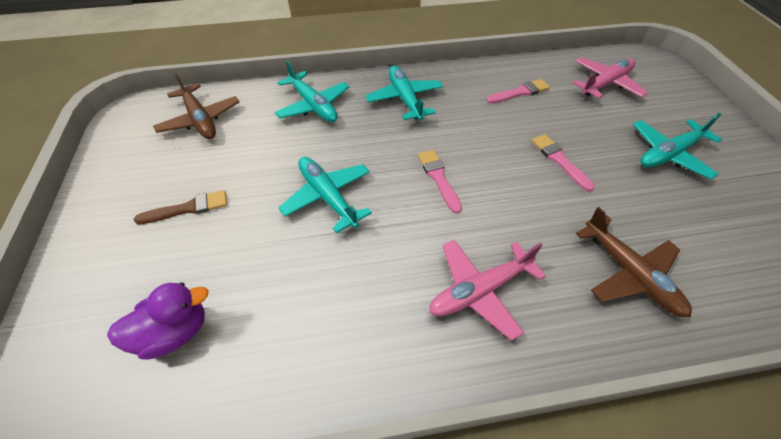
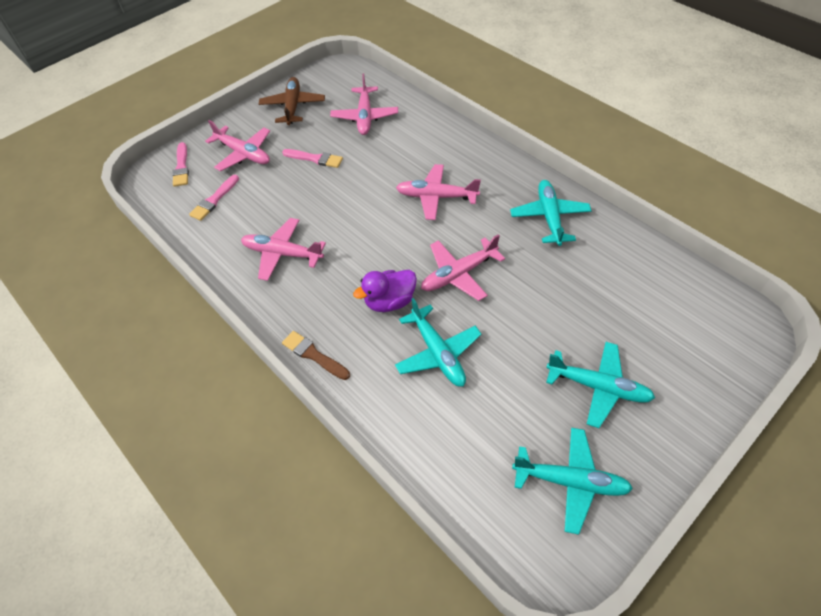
brown plane: [153,72,239,139] [576,207,692,317] = 2 -> [259,77,325,125] = 1
pink plane: [429,240,546,341] [573,57,648,98] = 2 -> [205,120,270,171] [241,218,326,281] [330,74,398,135] [396,164,481,220] [421,234,505,301] = 5

